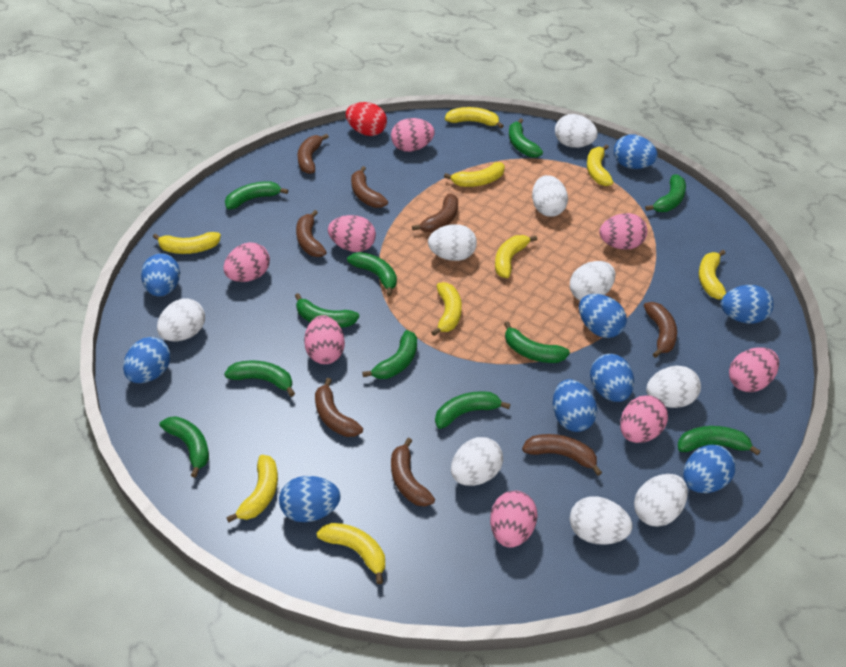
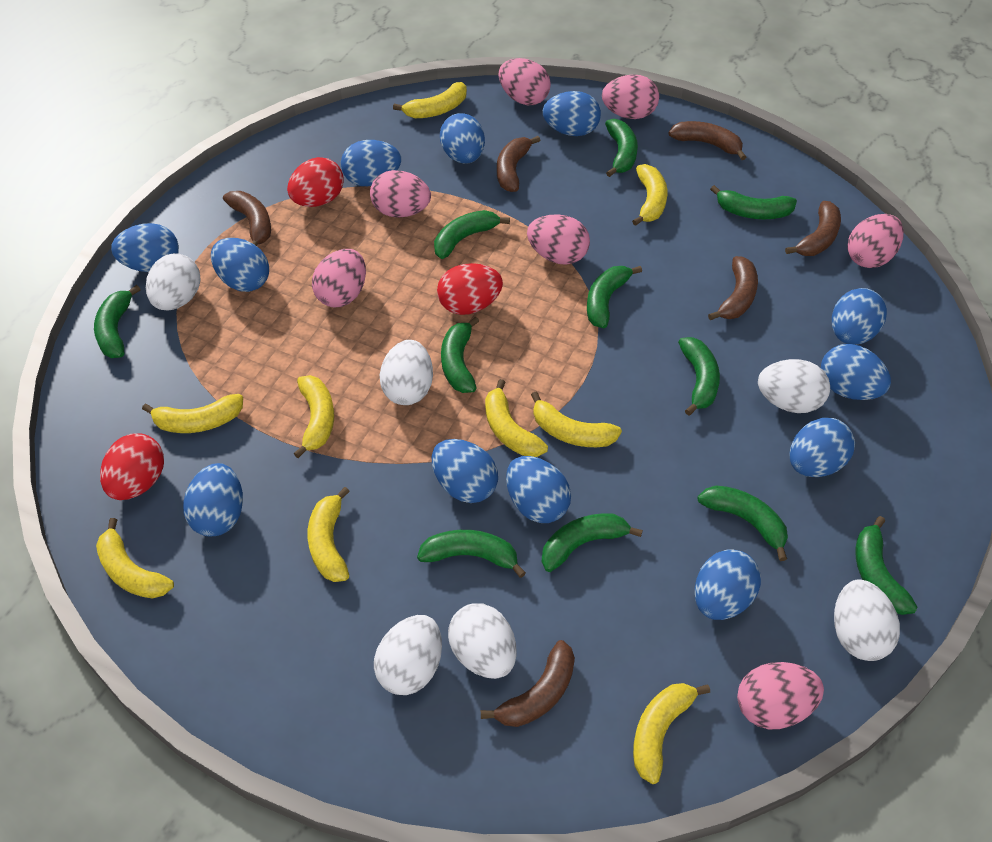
blue egg: [123,337,171,383] [141,253,180,297] [279,476,340,522] [553,379,597,432] [579,294,627,338] [590,354,634,402] [614,134,658,169] [683,445,736,493] [721,285,774,324] = 9 -> [111,223,179,272] [183,463,243,536] [211,238,269,292] [341,140,401,186] [432,439,498,503] [440,113,485,164] [506,456,571,523] [543,91,601,136] [695,549,761,620] [789,418,855,477] [821,344,891,400] [832,288,887,345] = 12
brown banana: [296,210,326,257] [297,134,329,174] [315,378,363,437] [351,166,388,208] [391,438,435,507] [412,194,458,232] [522,434,602,476] [644,302,677,358] = 8 -> [223,191,271,246] [481,640,575,727] [497,136,540,192] [669,121,746,160] [708,256,758,320] [785,201,841,256] = 6
pink egg: [223,242,270,282] [304,315,345,364] [328,215,376,252] [391,118,435,152] [490,491,537,548] [599,213,647,249] [620,395,668,443] [729,347,779,392] = 8 -> [312,249,366,307] [370,170,431,217] [498,58,551,105] [527,214,590,265] [602,74,659,119] [737,662,824,729] [847,214,904,268] = 7
red egg: [346,102,387,136] = 1 -> [100,433,164,500] [287,157,344,207] [437,263,503,315] = 3
white egg: [157,299,205,341] [428,224,477,261] [451,437,503,486] [532,175,568,217] [555,114,598,148] [570,261,616,300] [570,496,632,545] [634,474,688,527] [646,366,701,408] = 9 -> [146,253,201,311] [374,615,442,695] [380,340,433,405] [448,603,517,679] [758,359,830,413] [834,579,900,661] = 6

